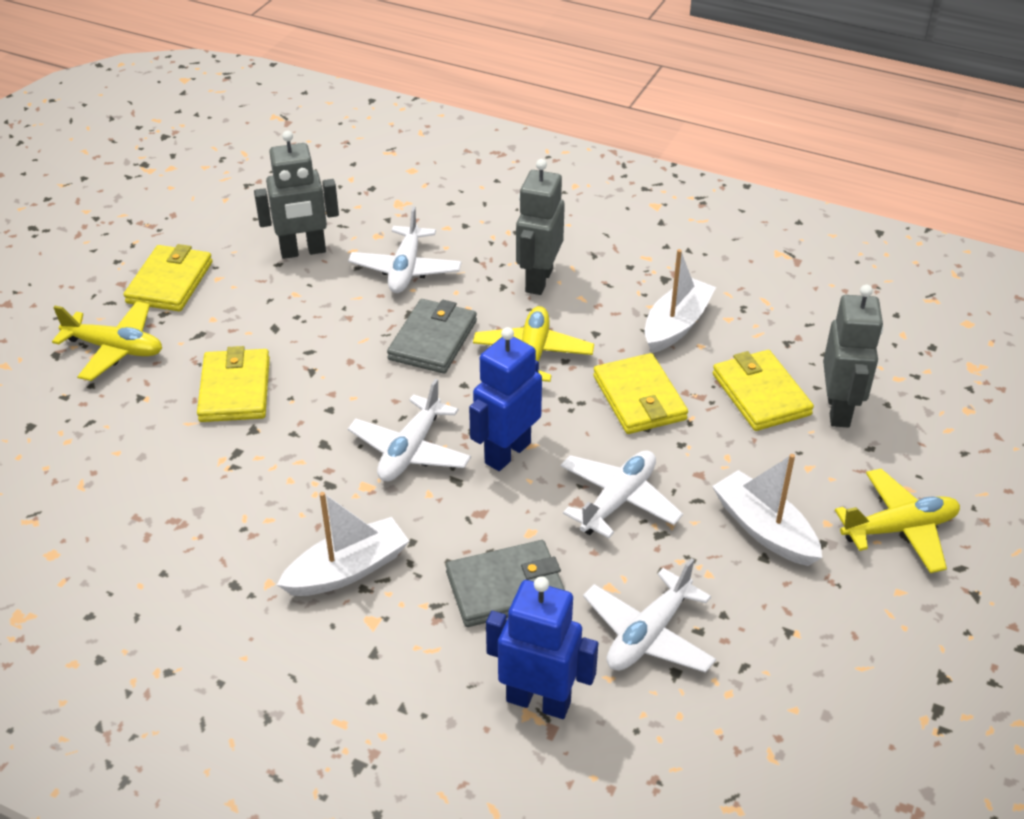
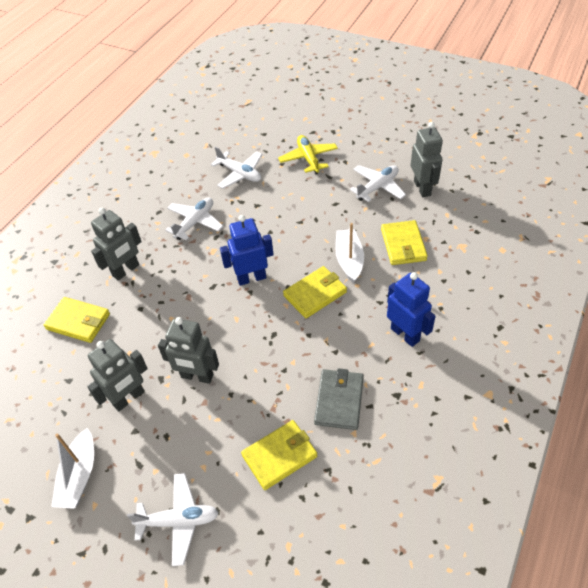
grey robot: [254,131,339,259] [516,159,565,295] [823,285,883,427] = 3 -> [87,339,148,411] [91,208,142,281] [158,317,219,384] [411,122,443,197] = 4
grey wallet: [387,299,477,374] [446,540,565,627] = 2 -> [314,368,364,430] = 1
white boat: [277,492,409,596] [645,249,716,353] [712,454,822,566] = 3 -> [51,428,94,509] [335,223,364,283] = 2
yellow plane: [52,301,162,381] [473,306,594,382] [835,469,960,573] = 3 -> [278,135,338,174] = 1

